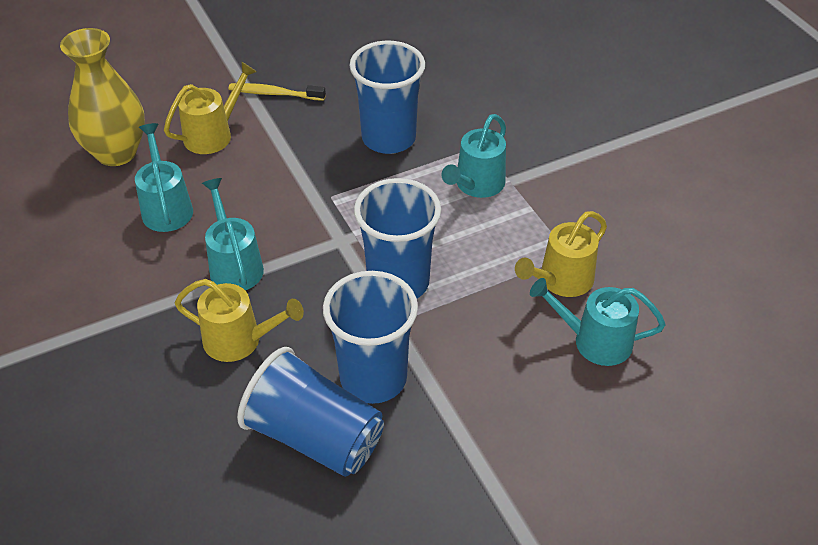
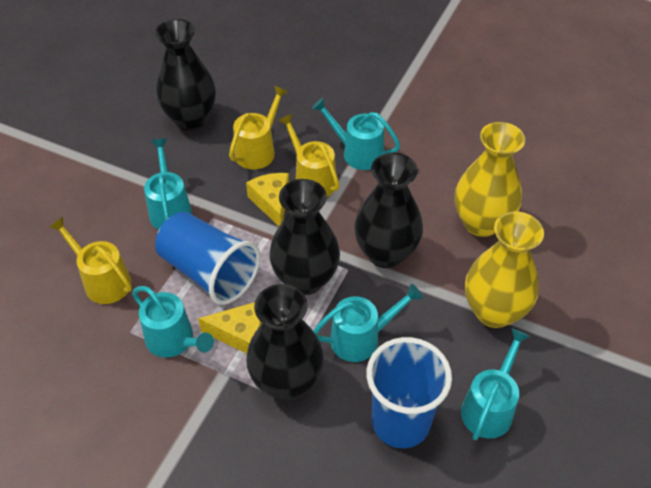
black vase: none = 0 -> [155,19,216,131] [246,284,324,400] [269,179,340,295] [354,153,423,268] = 4
blue cup: [237,347,384,477] [323,271,418,404] [350,40,425,154] [354,178,441,298] = 4 -> [155,212,260,305] [366,337,452,448] = 2
turquoise watering can: [135,123,193,232] [202,178,264,290] [442,114,506,198] [530,278,666,366] = 4 -> [132,286,214,358] [144,139,192,230] [312,98,400,170] [313,284,423,362] [461,328,530,440] = 5
yellow cheese: none = 0 -> [198,302,262,354] [246,173,289,226] = 2
yellow toothbrush: [229,83,326,101] = 1 -> none = 0
yellow vase: [60,28,145,166] = 1 -> [455,122,525,237] [465,211,544,328] = 2

